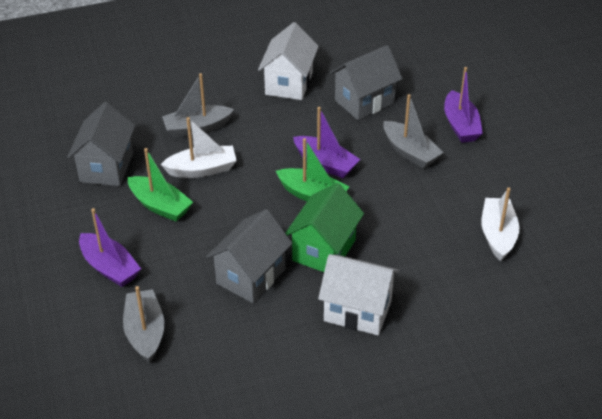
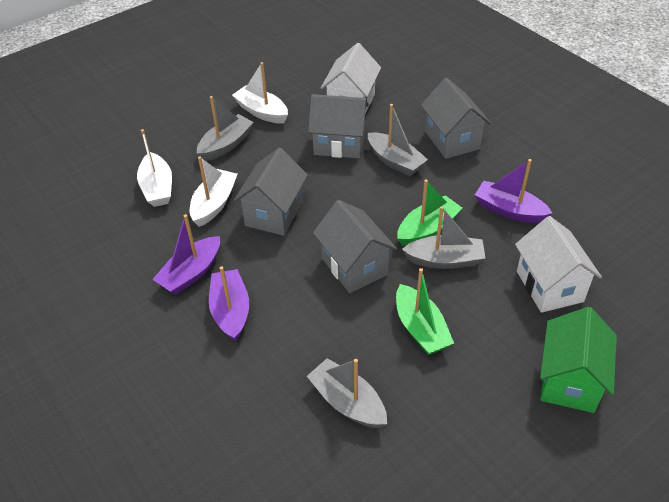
grey boat: [123,286,164,363] [162,73,234,138] [383,94,443,169] = 3 -> [197,96,254,161] [307,358,387,428] [368,104,428,176] [402,206,485,269] = 4
grey house: [67,102,135,186] [206,209,292,303] [330,45,402,120] = 3 -> [234,148,308,236] [308,94,369,159] [313,200,397,293] [421,78,491,159] = 4
white boat: [161,117,237,178] [482,187,519,261] = 2 -> [137,129,172,207] [190,156,237,227] [232,62,288,123] = 3

